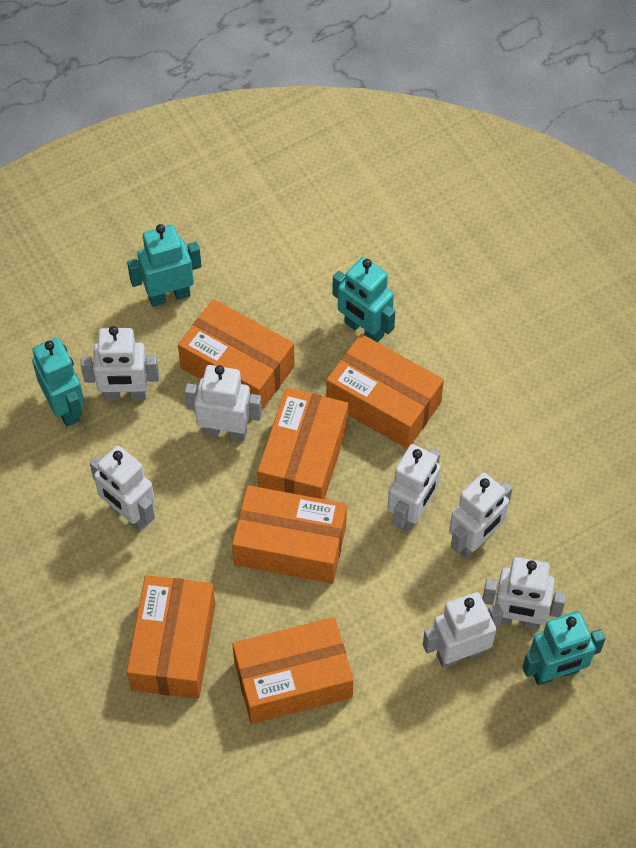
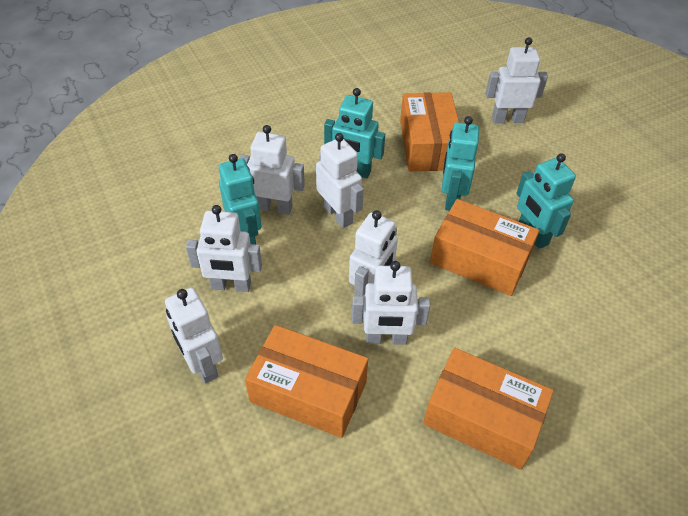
orange box: [127,575,216,699] [178,299,295,410] [232,485,347,584] [232,617,354,724] [257,387,349,500] [326,334,444,449] = 6 -> [245,325,368,438] [400,92,459,171] [423,348,554,470] [430,199,539,296] = 4

